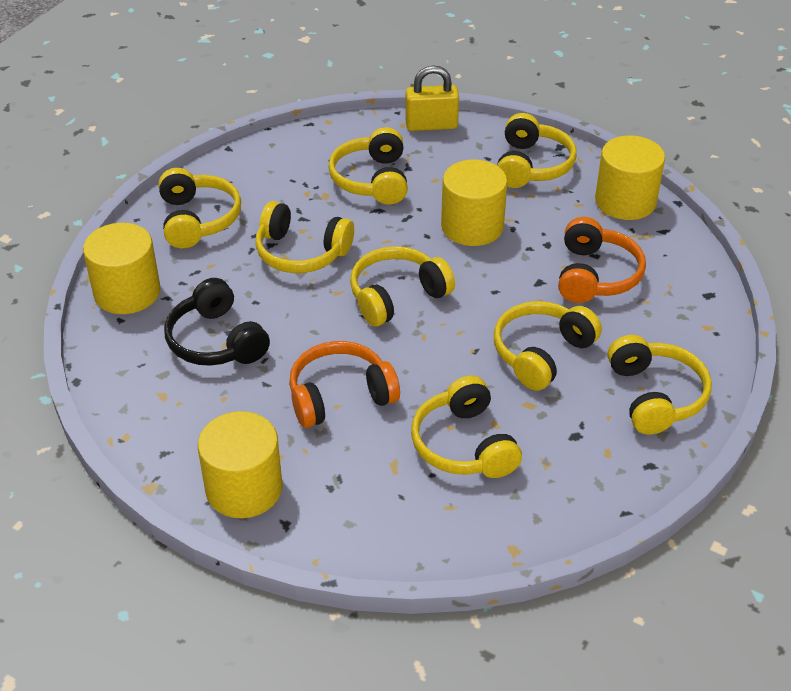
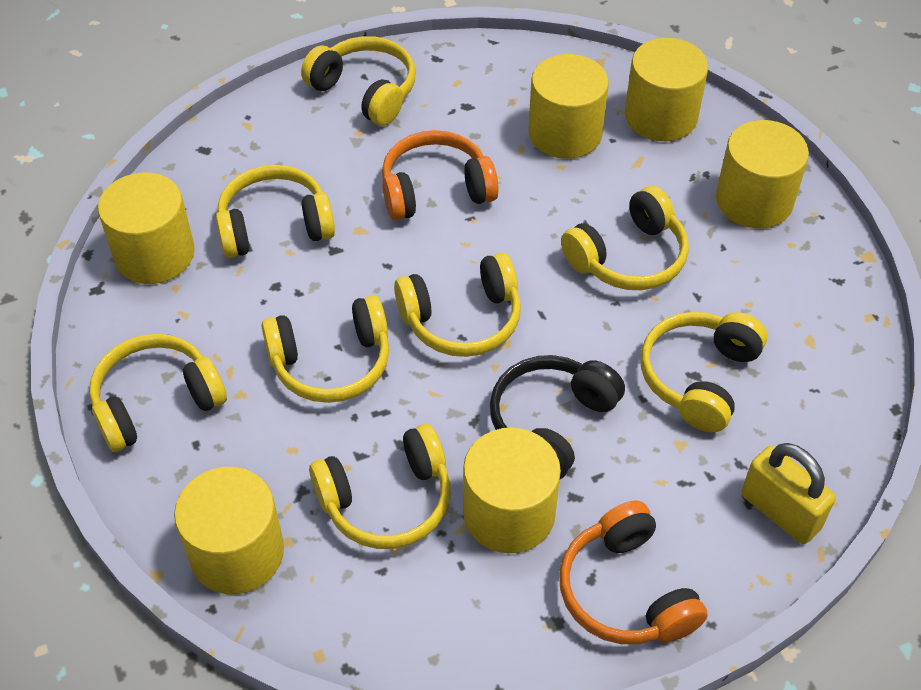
yellow cylinder: [83,223,161,314] [198,411,283,518] [441,160,507,246] [595,135,665,220] = 4 -> [98,172,195,284] [174,467,284,594] [463,427,561,553] [528,54,609,159] [625,38,708,141] [716,120,809,228] = 6

